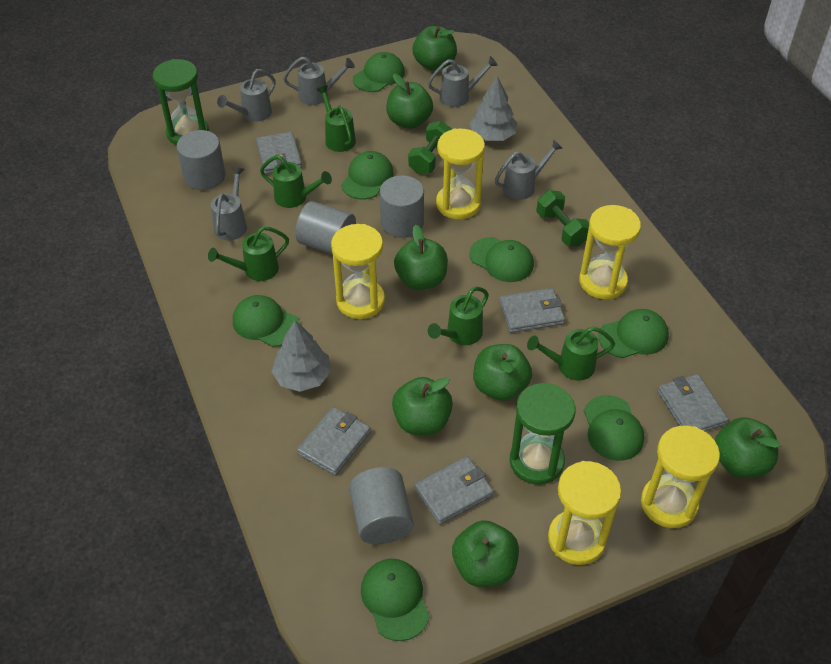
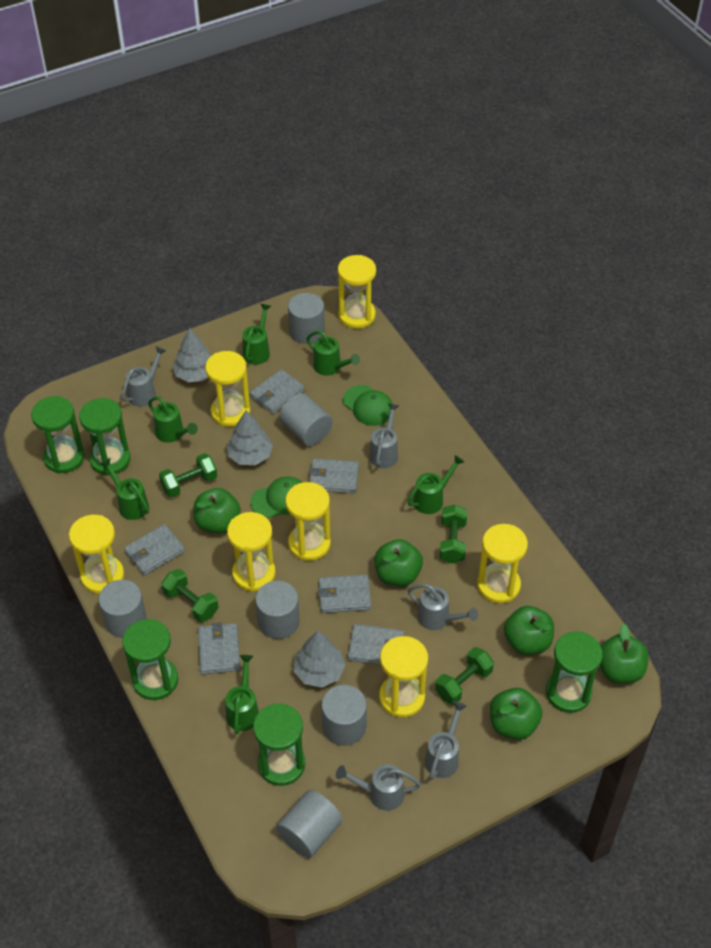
green apple: [386,74,433,129] [392,377,453,435] [394,225,448,290] [413,26,457,71] [452,520,519,587] [473,344,532,401] [715,417,780,478] = 7 -> [194,488,241,534] [374,539,423,586] [490,688,542,740] [504,606,554,655] [600,624,649,684] = 5
green cap: [233,295,300,347] [341,151,393,199] [353,52,405,92] [361,559,430,641] [469,237,534,282] [584,395,644,461] [598,309,669,358] = 7 -> [250,476,303,519] [343,385,393,426] = 2
green dumbbell: [408,121,452,174] [536,190,589,246] = 2 -> [159,453,217,497] [161,569,219,622] [435,647,494,705] [439,504,467,563] = 4
green hourglass: [153,59,209,145] [510,383,575,485] = 2 -> [31,396,85,473] [79,398,131,476] [122,619,178,700] [253,703,305,786] [546,631,603,713] = 5
green watering can: [208,226,289,281] [260,155,332,208] [316,85,356,152] [428,287,489,345] [527,326,615,381] = 5 -> [101,458,149,520] [148,396,198,443] [226,655,259,734] [242,304,271,365] [306,331,360,376] [407,455,464,514] = 6
grey cylinder: [177,130,225,190] [295,201,356,254] [349,467,413,544] [380,175,424,238] = 4 -> [99,580,147,638] [255,581,300,639] [276,790,342,858] [279,393,333,446] [288,293,325,344] [321,685,367,746] = 6
grey tree: [271,320,331,392] [469,76,518,141] = 2 -> [172,328,211,382] [227,411,273,465] [294,630,346,688] = 3
grey wallet: [256,132,302,175] [297,407,371,476] [414,456,494,525] [499,288,565,333] [657,374,729,431] = 5 -> [124,524,185,575] [198,622,241,675] [250,369,305,414] [309,459,359,494] [318,574,371,613] [348,624,404,665] = 6
yellow hourglass: [331,224,385,319] [436,129,485,219] [548,461,621,565] [579,205,641,299] [641,426,720,528] = 5 -> [69,515,124,594] [205,351,250,427] [227,512,276,592] [286,482,331,561] [338,255,376,329] [379,636,428,717] [477,524,528,603] = 7

